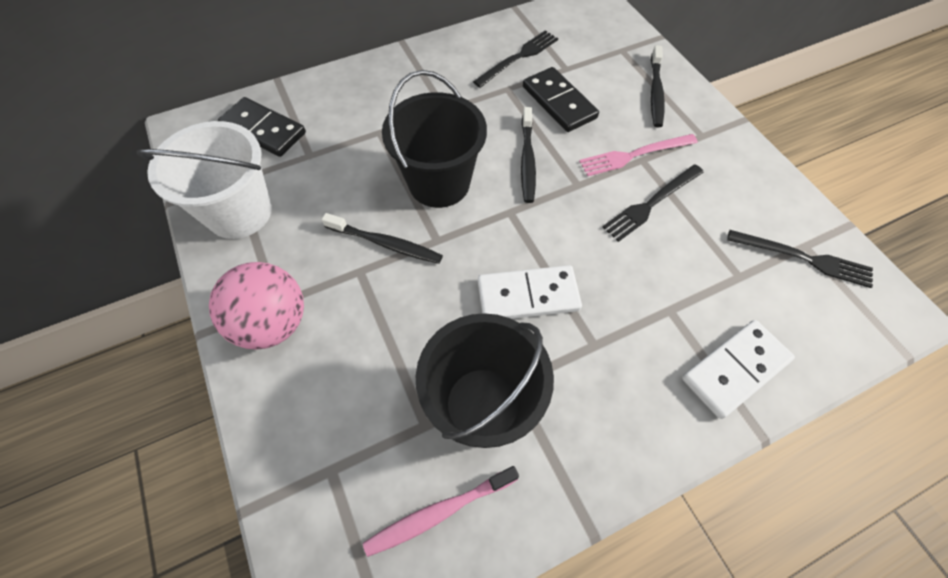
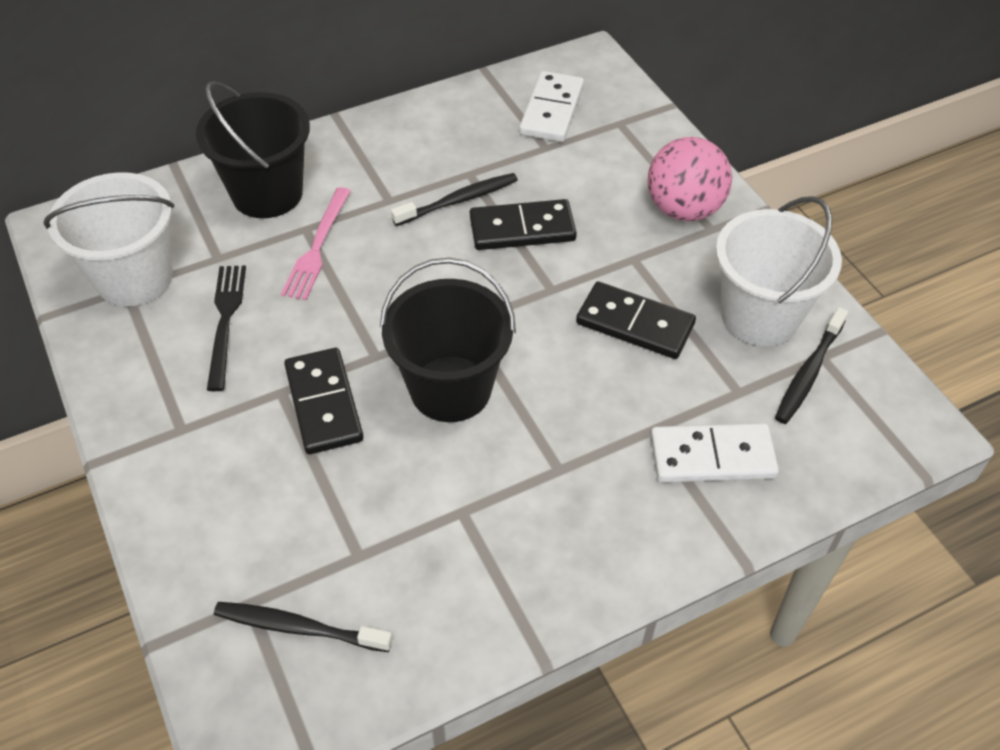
black domino: [218,97,306,157] [523,67,599,132] = 2 -> [284,348,363,454] [470,199,577,250] [576,282,696,359] = 3
black fork: [473,30,558,88] [602,164,704,242] [727,230,873,288] = 3 -> [207,265,246,391] = 1
pink toothbrush: [363,466,519,557] = 1 -> none = 0
white bucket: [137,121,272,239] = 1 -> [43,172,175,306] [716,196,842,346] = 2

